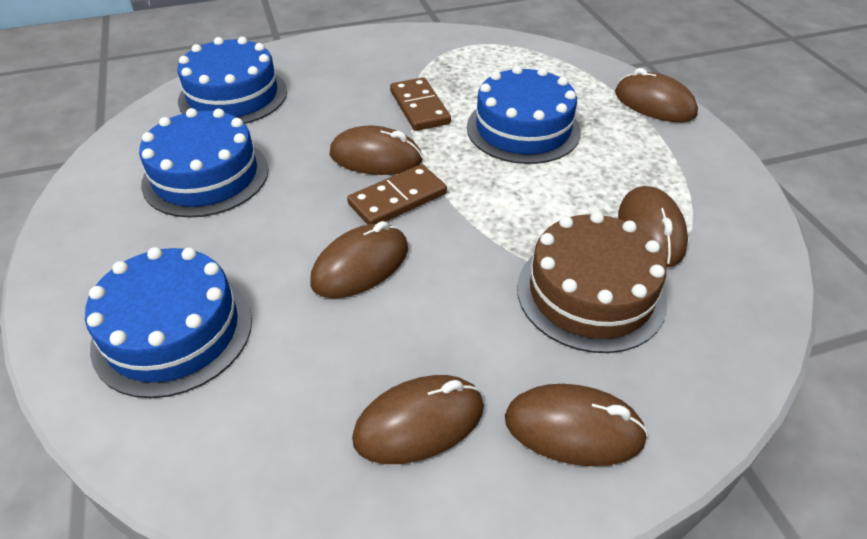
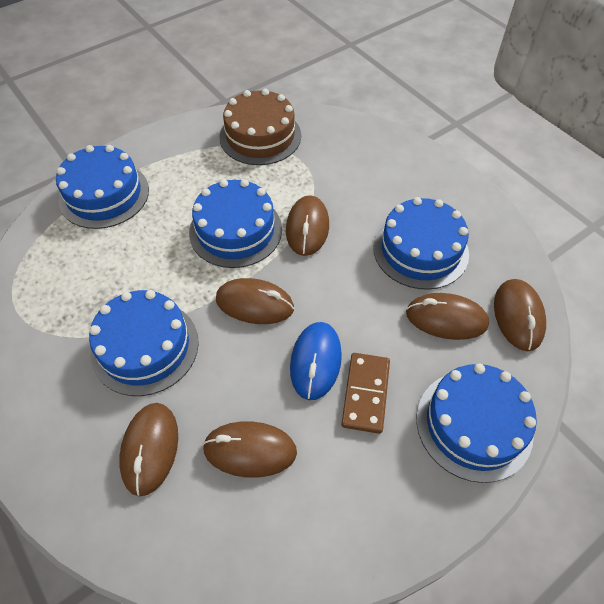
blue cake: [85,247,252,398] [139,108,268,218] [177,37,287,124] [467,66,581,164] = 4 -> [56,145,149,229] [89,290,199,396] [189,179,282,268] [373,197,469,290] [416,364,537,483] = 5
blue mouse: none = 0 -> [290,322,342,400] = 1
brown domino: [347,164,447,225] [390,77,451,131] = 2 -> [341,353,390,434] = 1

